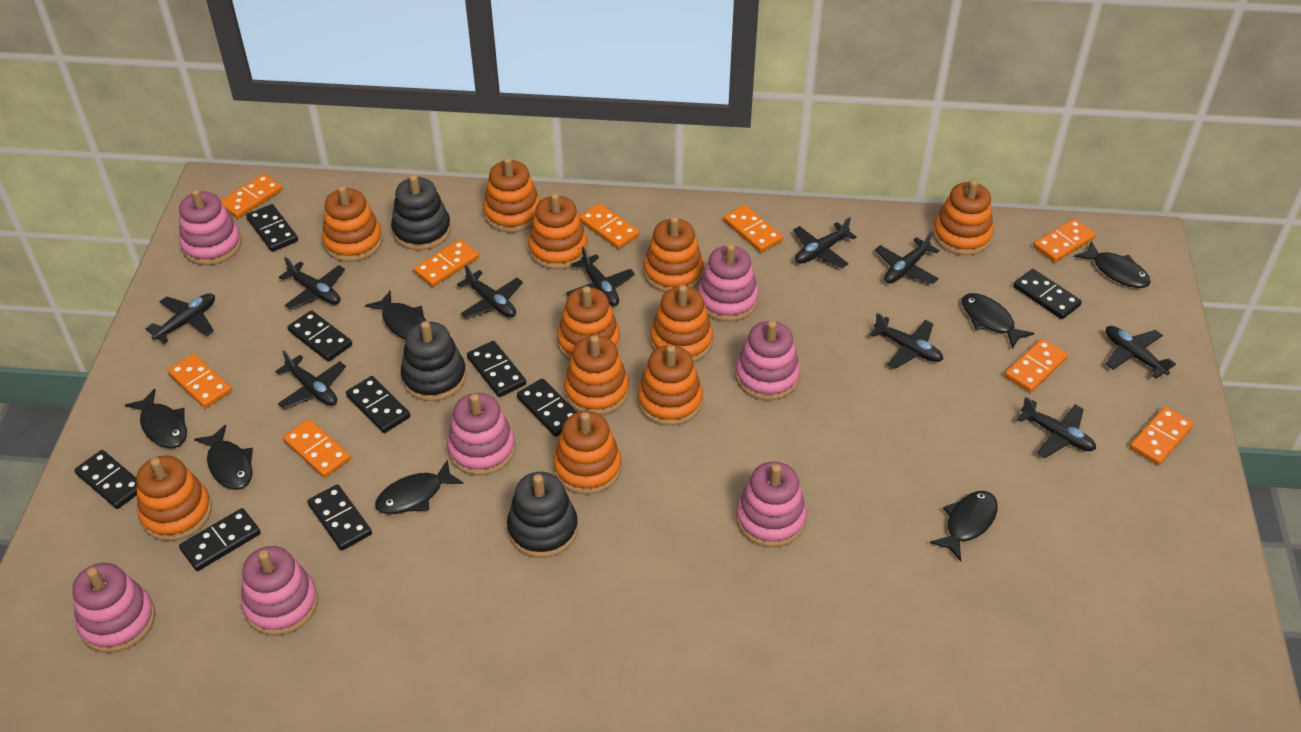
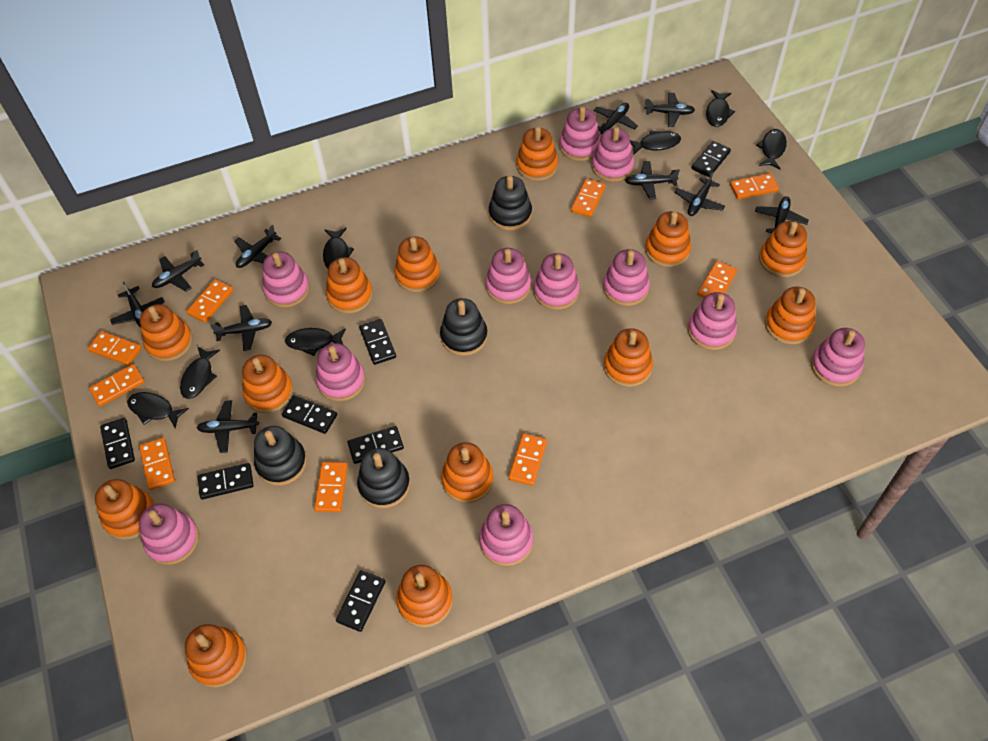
black domino: [74,450,137,509] [179,508,261,571] [246,204,298,252] [288,310,352,362] [308,484,372,551] [346,376,410,433] [467,341,526,397] [517,378,577,437] [1013,269,1082,319] = 9 -> [100,418,135,469] [198,463,253,499] [282,395,337,434] [336,570,385,632] [348,426,404,464] [359,319,396,365] [692,141,731,177] = 7
black stacking toy: [391,174,451,250] [401,321,466,401] [507,472,578,558] = 3 -> [254,426,307,486] [357,448,410,508] [440,298,488,356] [489,175,532,230] = 4
orange stacking toy: [136,456,212,541] [322,186,383,262] [483,157,541,233] [528,193,588,270] [553,411,621,494] [557,286,620,360] [564,335,629,415] [638,345,703,426] [643,216,704,292] [650,285,713,362] [933,179,994,256] = 11 -> [95,479,155,540] [140,304,193,361] [185,624,247,688] [242,355,293,413] [326,257,373,314] [394,236,440,292] [396,565,453,628] [441,442,493,503] [516,126,558,181] [604,328,653,387] [645,211,691,267] [759,221,807,277] [765,287,815,345] = 13
pink stacking toy: [72,563,155,653] [179,189,242,265] [241,546,318,636] [447,393,515,476] [698,244,759,322] [735,320,800,400] [736,462,807,547] = 7 -> [139,504,199,565] [263,252,310,308] [316,343,365,402] [479,504,533,566] [485,248,531,304] [533,253,580,310] [559,106,601,161] [591,127,634,182] [603,249,650,306] [688,292,737,350] [811,328,865,387] = 11

